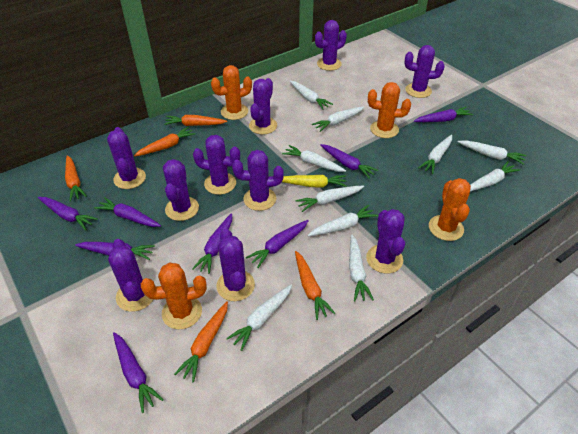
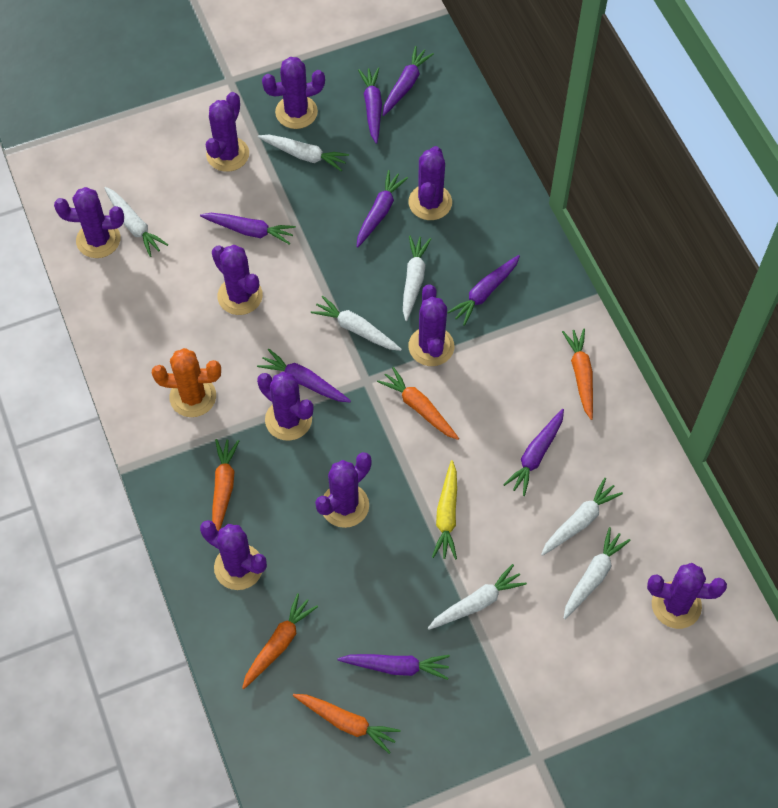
orange cactus: [141,263,207,330] [211,65,252,120] [368,82,411,138] [429,178,471,241] = 4 -> [152,348,221,417] = 1
white carrot: [226,284,292,351] [282,145,346,172] [290,81,333,109] [296,186,364,212] [307,205,378,236] [312,106,364,132] [349,234,374,301] [418,135,452,174] [458,140,527,165] [470,161,520,191] = 10 -> [104,187,168,257] [258,135,349,171] [311,296,402,351] [403,236,431,321] [428,564,527,630] [541,478,623,556] [564,527,631,619] = 7

